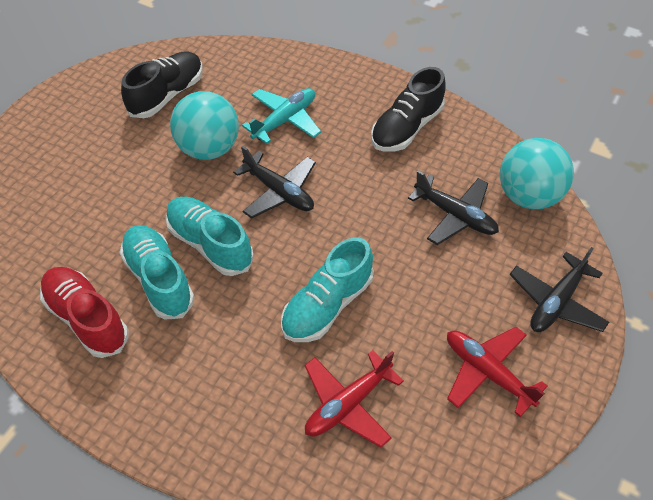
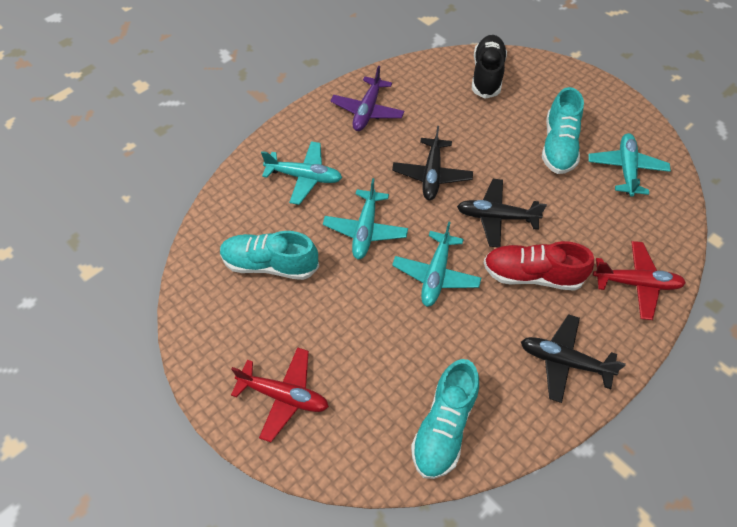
black shoe: [121,51,203,118] [371,67,445,152] = 2 -> [472,35,507,99] = 1
purple plane: none = 0 -> [330,65,404,131] = 1
turquoise ball: [170,91,239,160] [500,138,574,209] = 2 -> none = 0
turquoise plane: [242,88,321,144] = 1 -> [261,141,342,205] [323,178,408,259] [392,221,481,307] [588,133,671,197] = 4

